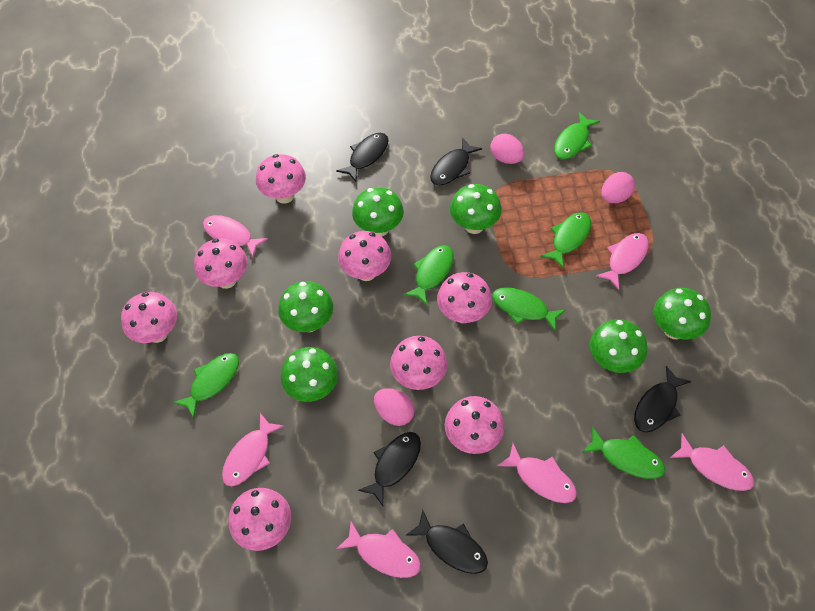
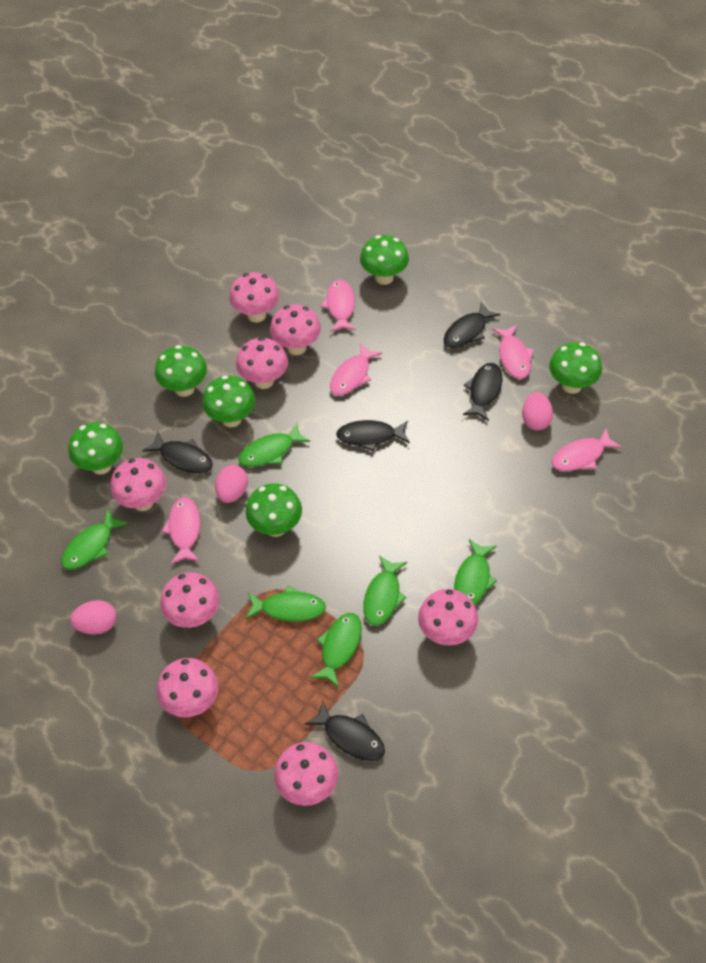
pink fish: [203,215,268,257] [222,413,284,486] [337,521,421,578] [497,443,577,503] [596,233,649,290] [670,434,754,491] = 6 -> [161,497,200,564] [321,279,356,332] [330,343,382,395] [492,325,534,379] [552,429,622,471] = 5

